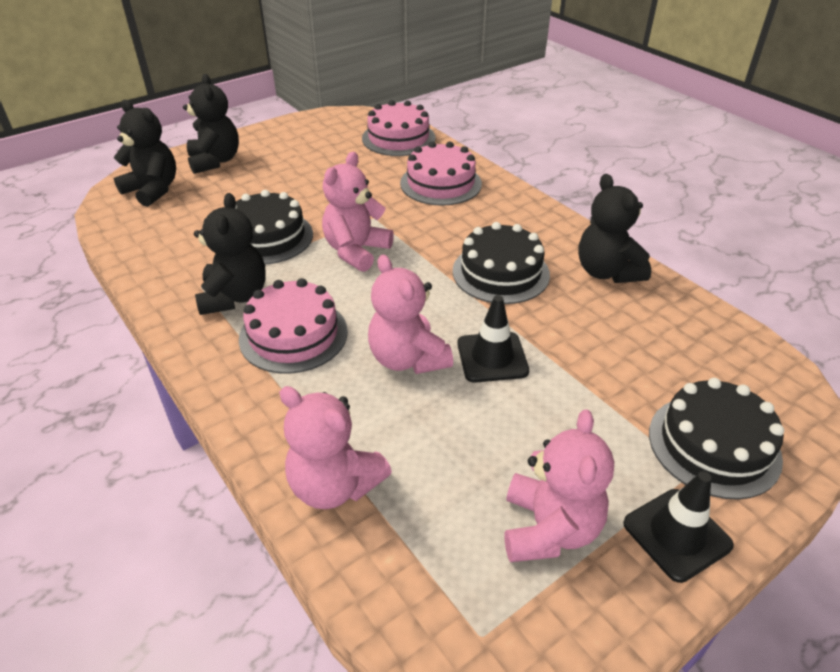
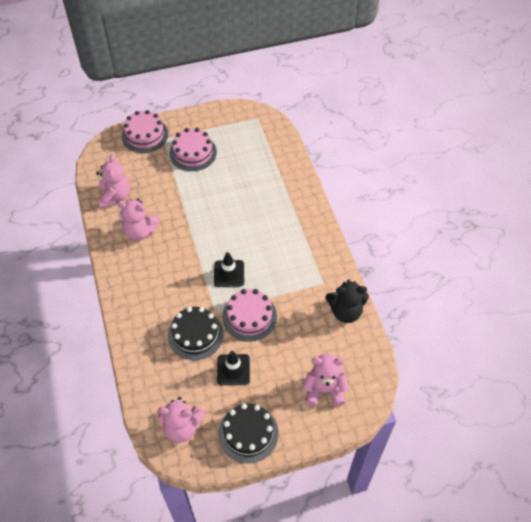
black cake: [235,190,313,264] [453,222,550,304] [649,378,784,500] = 3 -> [168,307,224,360] [218,403,278,463] = 2
black teddy bear: [114,100,176,207] [183,74,239,174] [194,193,266,315] [578,174,651,283] = 4 -> [325,279,369,323] = 1

